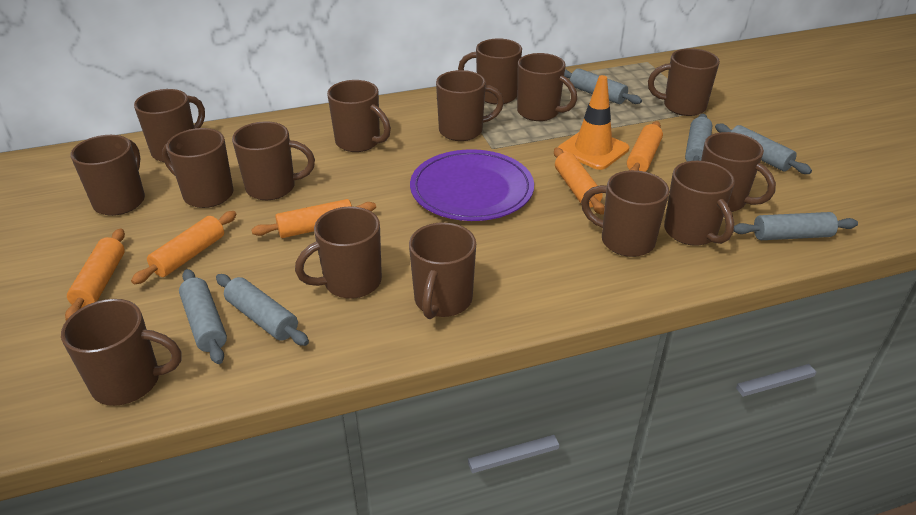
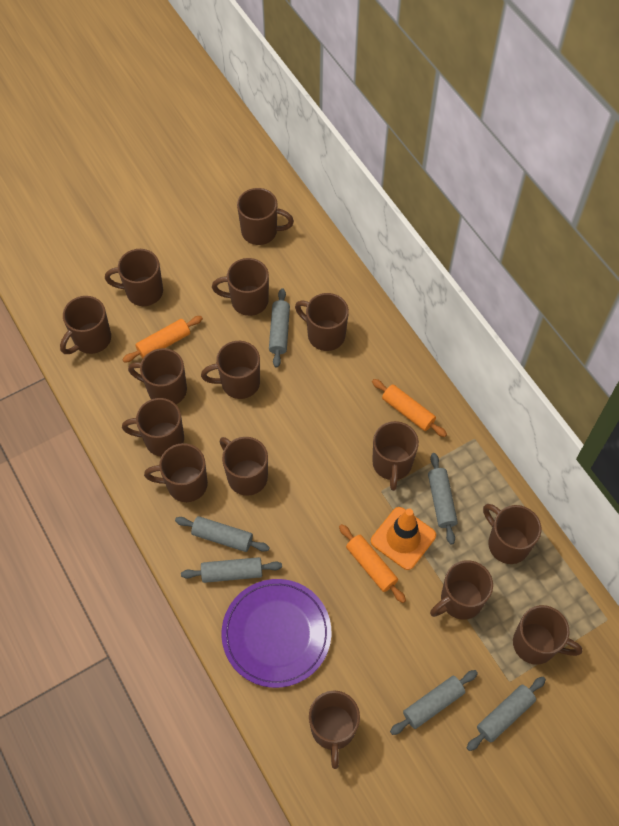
orange rolling pin: [65,228,125,321] [131,211,237,285] [251,199,376,238] [554,148,605,215] [627,121,663,172] = 5 -> [122,316,203,363] [339,524,406,603] [372,379,447,437] = 3

